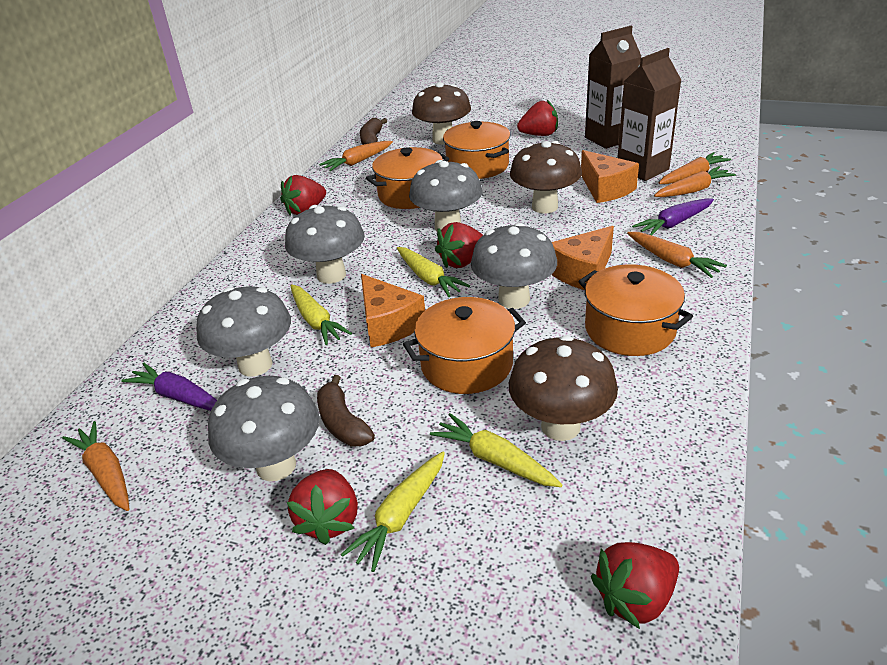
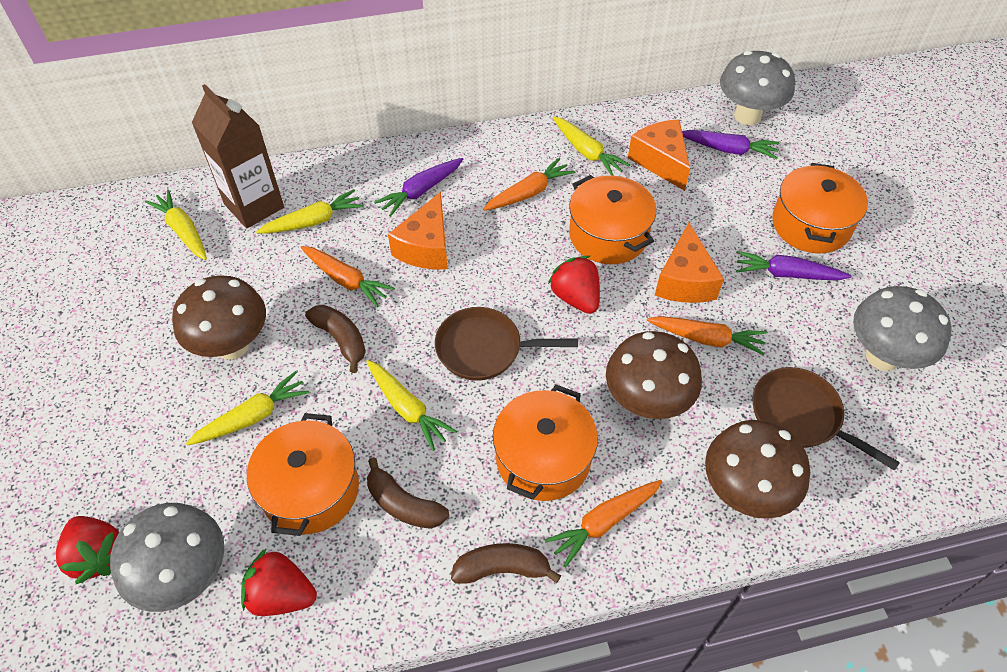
brown banana: [317,375,375,446] [360,118,387,145] = 2 -> [305,305,366,373] [367,457,449,529] [451,543,561,583] = 3
brown carton: [585,26,641,149] [618,48,681,181] = 2 -> [192,84,284,228] = 1
brown pan: none = 0 -> [435,307,578,381] [752,367,900,471] = 2
grey mushroom: [196,286,291,376] [208,376,319,481] [285,205,365,284] [409,160,482,231] [471,223,557,309] = 5 -> [110,503,224,612] [720,51,795,125] [853,286,952,371] = 3
orange carrot: [62,421,129,511] [319,141,393,171] [627,232,727,278] [654,166,736,197] [659,152,731,184] = 5 -> [301,246,395,307] [483,158,575,211] [545,480,662,568] [647,316,767,356] = 4
purple carrot: [121,363,217,411] [632,199,714,235] = 2 -> [374,158,463,217] [682,130,779,160] [736,251,851,281] = 3
red strawberry: [280,175,326,216] [287,469,358,545] [435,222,483,268] [517,100,558,136] [591,542,679,629] = 5 -> [56,516,119,584] [241,548,317,616] [548,256,600,314] = 3
yellow carrot: [290,284,352,345] [341,451,445,572] [397,247,470,297] [430,413,562,487] = 4 -> [145,189,207,260] [186,371,309,446] [256,189,363,234] [366,360,457,451] [553,117,630,176] = 5

